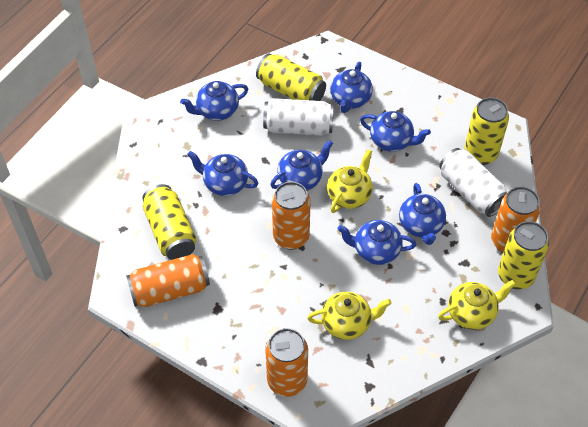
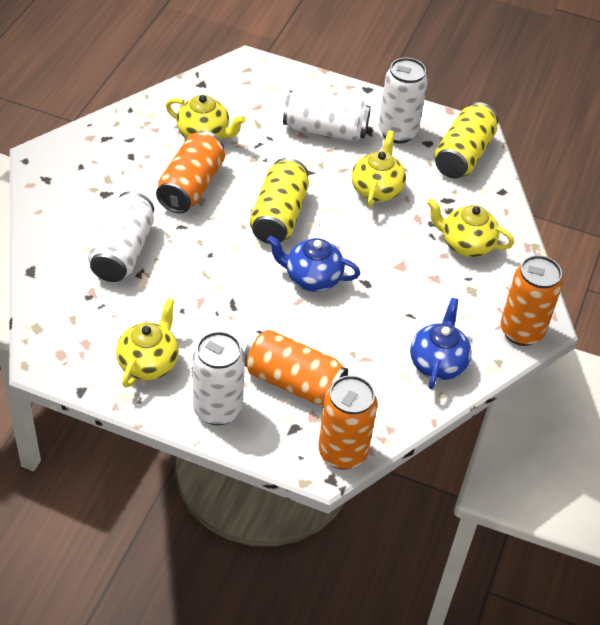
blue teapot: [180,81,248,121] [187,151,258,196] [270,140,333,191] [330,62,373,113] [338,220,416,265] [360,111,431,152] [399,183,446,245] = 7 -> [267,236,360,292] [410,298,472,389] = 2
white can: [263,98,334,136] [439,148,507,217] = 2 -> [88,191,154,282] [193,331,245,425] [283,89,371,141] [379,57,428,143] = 4
yellow can: [142,184,196,260] [256,54,326,101] [464,97,509,165] [498,221,549,289] = 4 -> [250,158,309,244] [434,102,498,178] = 2
yellow teapot: [307,292,392,340] [327,149,373,213] [438,280,516,330] = 3 -> [116,298,179,387] [166,95,246,139] [352,130,406,207] [427,198,514,257] = 4

